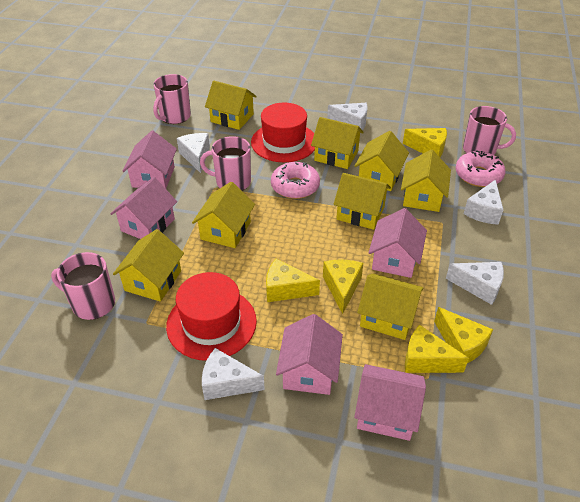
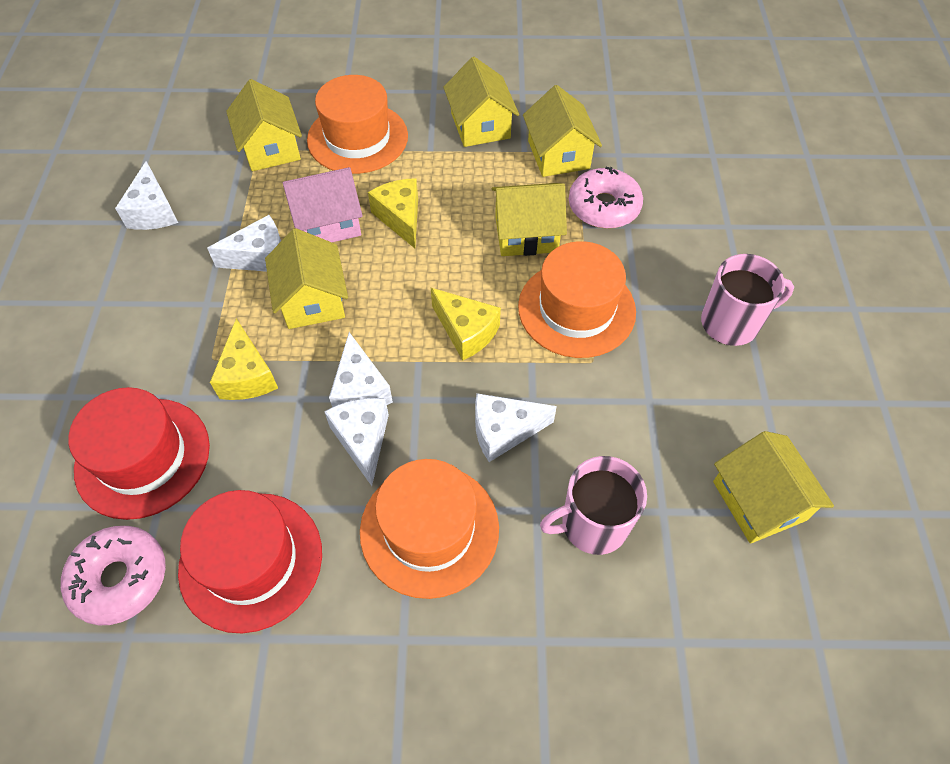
orange hat: none = 0 -> [307,75,408,174] [360,459,499,599] [518,241,636,358] = 3
pink house: [110,177,177,239] [122,131,177,189] [276,314,343,395] [354,364,426,441] [369,208,427,278] = 5 -> [283,167,363,242] = 1
pink mug: [51,252,115,320] [153,74,191,124] [200,136,251,191] [463,106,516,155] = 4 -> [540,456,647,555] [701,254,794,346] = 2
yellow cheese: [266,259,320,302] [323,259,363,314] [403,128,447,157] [405,325,469,373] [434,307,493,363] = 5 -> [210,318,278,400] [368,178,418,248] [431,288,501,360] = 3
yellow house: [113,229,184,302] [192,182,255,248] [205,81,257,130] [311,117,364,169] [334,173,391,230] [355,131,409,191] [357,274,424,340] [401,150,451,212] = 8 -> [226,79,302,171] [265,228,348,329] [443,57,519,147] [492,183,567,256] [523,85,602,177] [713,431,834,543] = 6

